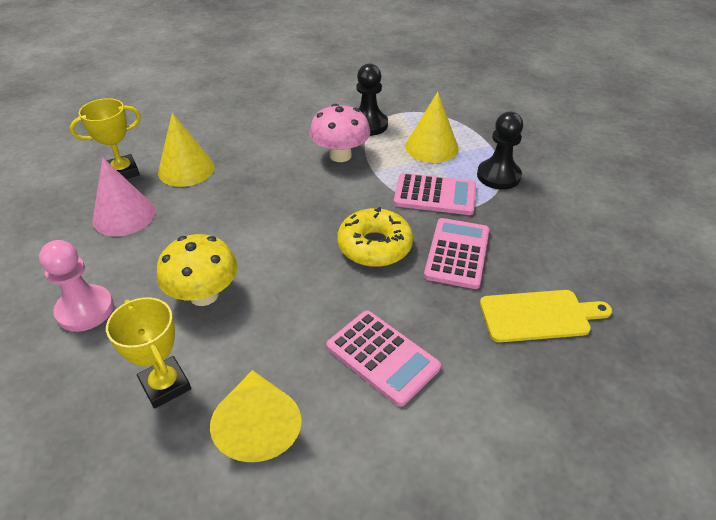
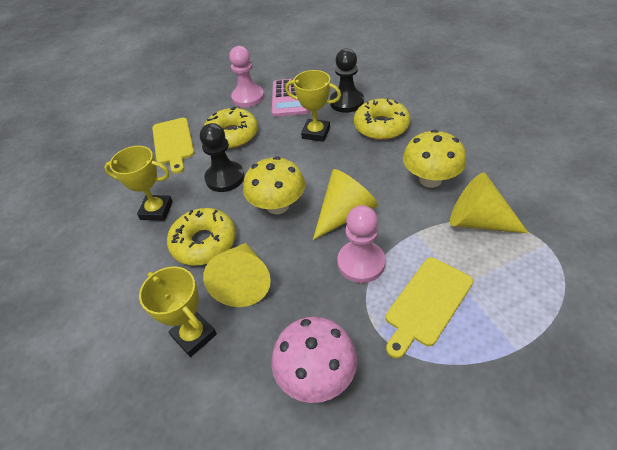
pink calculator: [326,311,441,407] [394,173,476,215] [424,218,489,289] = 3 -> [272,79,309,117] = 1
pink cone: [92,158,155,236] = 1 -> none = 0
pink pawn: [39,240,114,332] = 1 -> [229,46,264,107] [337,205,386,283] = 2
yellow cutting board: [480,290,612,342] = 1 -> [152,118,194,174] [386,257,473,358] = 2
yellow donut: [337,207,413,267] = 1 -> [167,208,236,265] [204,107,258,149] [354,98,410,140] = 3
yellow mushroom: [157,234,238,306] = 1 -> [243,156,305,214] [403,130,466,188] = 2
yellow trophy: [70,98,141,179] [106,297,191,409] = 2 -> [104,146,173,221] [139,266,217,357] [285,70,341,142] = 3

